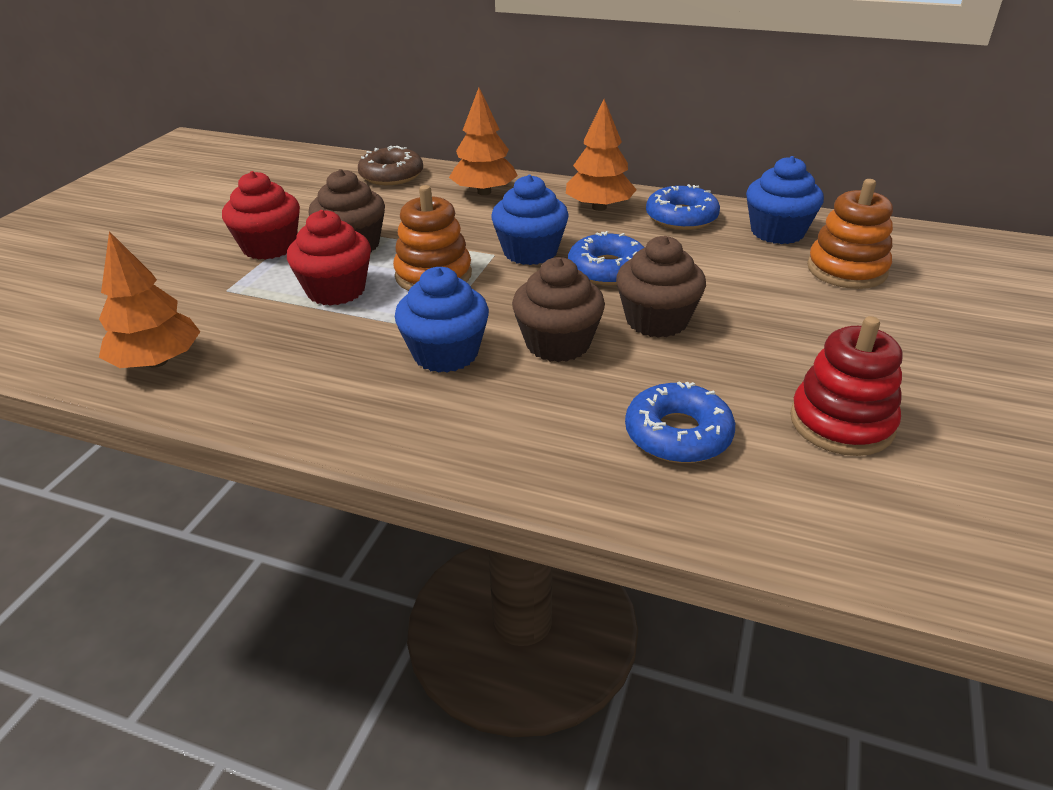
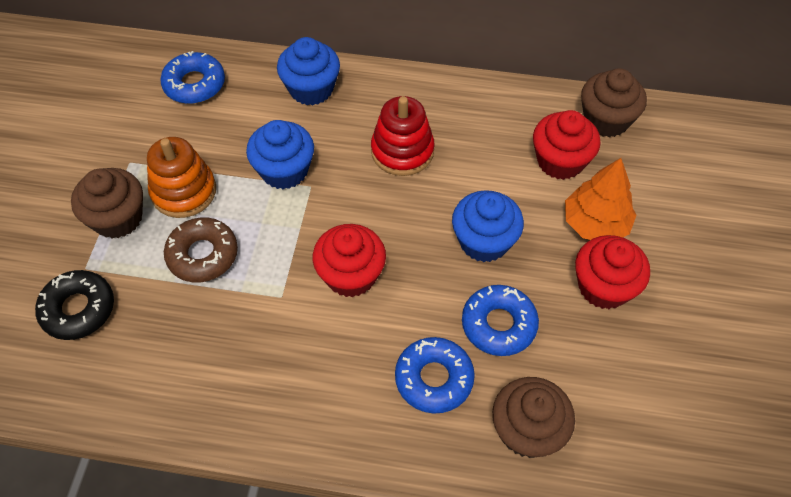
black donut: none = 0 -> [35,270,114,340] = 1
orange stacking toy: [393,185,472,291] [807,179,893,289] = 2 -> [147,137,216,218] = 1
orange tree: [99,231,200,368] [449,88,518,195] [566,99,637,211] = 3 -> [565,158,637,240] = 1
red cupcake: [222,171,300,260] [287,210,371,306] = 2 -> [313,224,386,297] [533,110,601,180] [575,235,650,309] = 3

